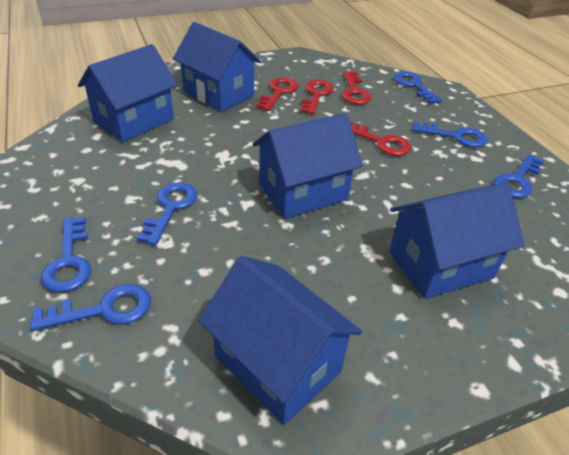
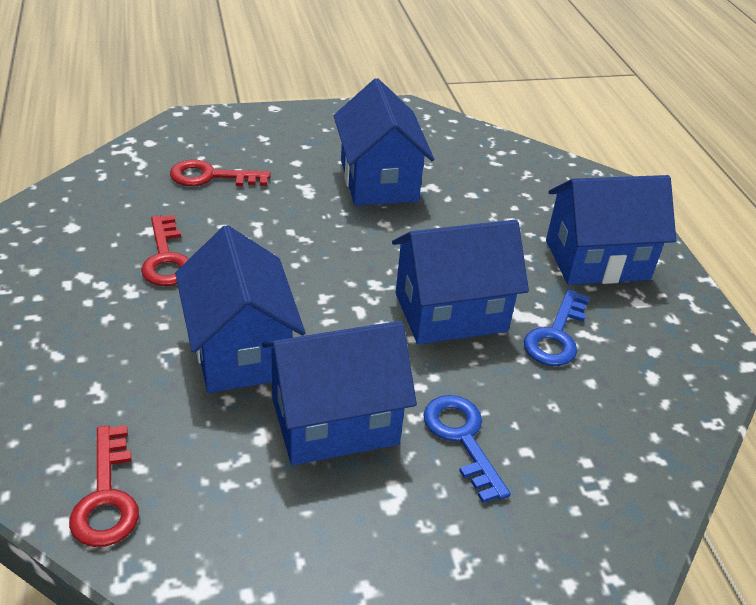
blue key: [30,284,151,331] [41,217,91,292] [137,183,198,245] [394,72,443,104] [412,121,488,147] [494,154,544,198] = 6 -> [423,395,511,503] [524,289,590,366] = 2
red key: [256,77,298,111] [300,80,334,114] [342,71,372,105] [350,121,411,156] = 4 -> [69,425,139,547] [141,215,188,286] [170,160,271,186] = 3

